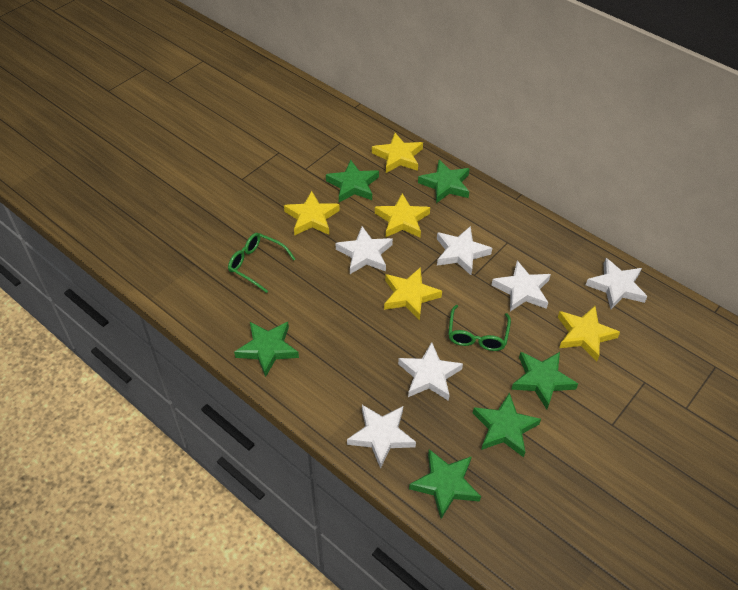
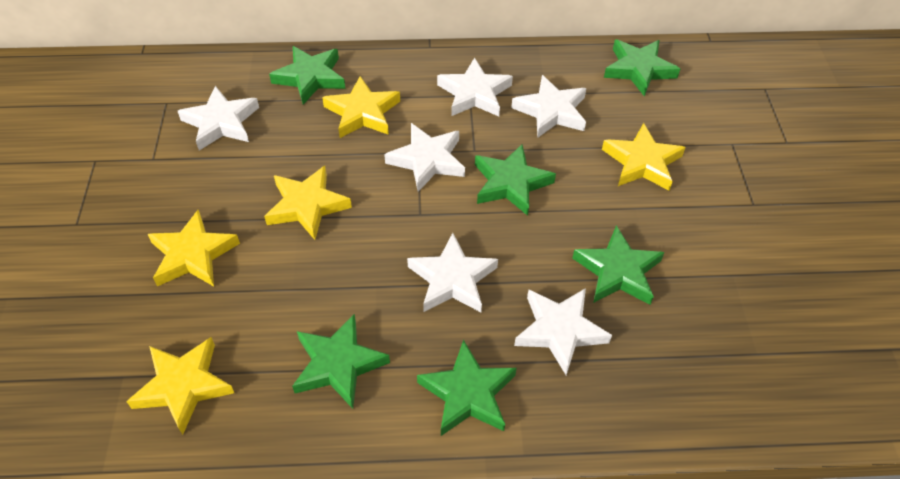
green glasses: [228,233,295,293] [448,305,511,351] = 2 -> none = 0

